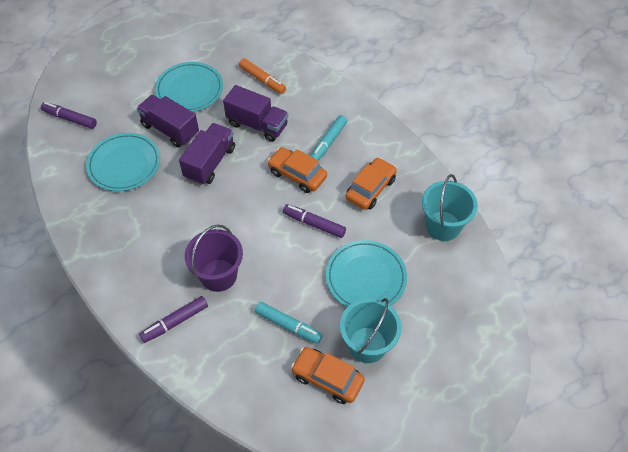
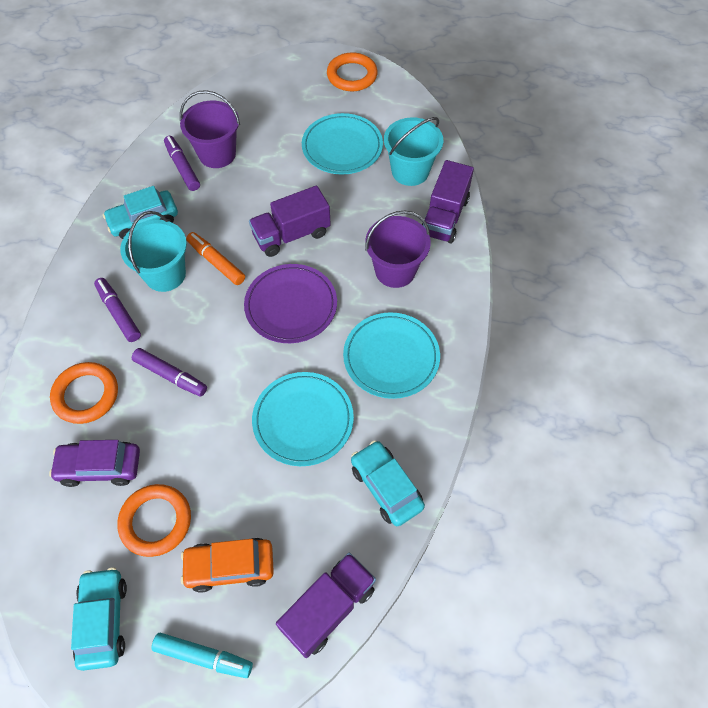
orange car: [267,147,327,193] [291,347,365,404] [346,157,397,210] = 3 -> [181,538,274,593] = 1
orange ring: none = 0 -> [50,362,118,424] [117,484,191,557] [327,52,378,91] = 3
purple bucket: [185,225,243,292] = 1 -> [180,90,240,168] [365,211,431,288] = 2
purple car: none = 0 -> [49,440,140,487] = 1
purple plate: none = 0 -> [244,264,337,343] = 1
turquoise car: none = 0 -> [71,567,127,671] [103,186,178,239] [351,440,425,526] = 3
turquoise marker: [255,302,323,344] [310,115,347,161] = 2 -> [152,633,253,678] = 1

